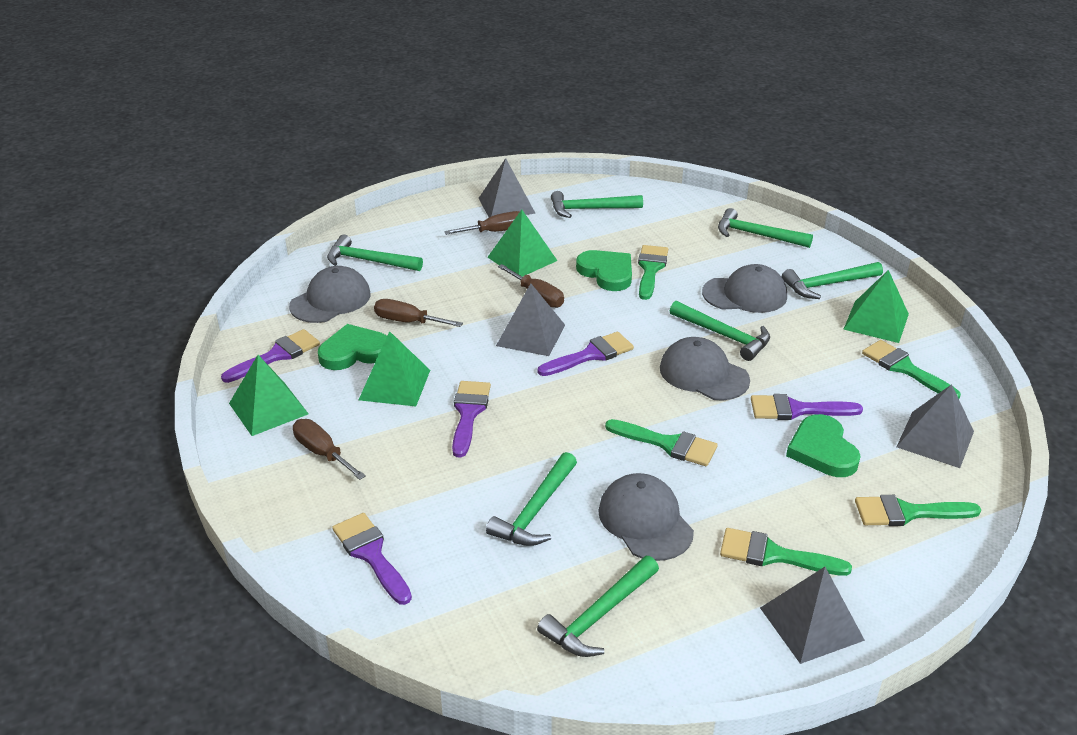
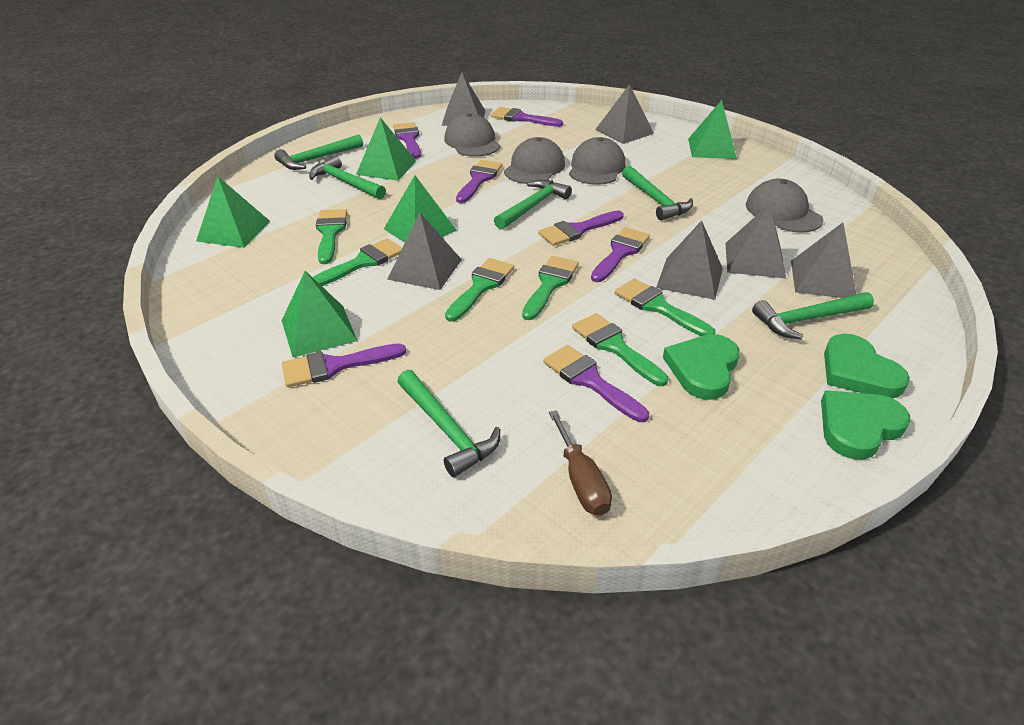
brown screwdriver: [293,419,366,480] [374,299,463,327] [444,211,520,235] [498,264,564,308] = 4 -> [549,410,612,516] = 1
green brush: [605,419,718,466] [638,245,668,300] [720,528,852,576] [855,495,981,526] [862,340,961,399] = 5 -> [313,238,402,286] [316,209,347,264] [445,258,514,322] [522,256,579,320] [572,313,668,386] [615,278,716,336] = 6
green hammer: [327,235,423,271] [486,452,577,546] [537,556,659,657] [551,191,643,218] [670,301,770,361] [718,208,813,248] [782,262,883,299] = 7 -> [274,134,363,170] [309,155,386,199] [397,370,500,477] [494,180,572,230] [622,166,693,221] [752,292,874,340] = 6
green pyramid: [229,355,309,436] [359,331,430,406] [488,210,557,277] [843,270,909,343] = 4 -> [196,176,270,248] [281,271,357,357] [356,117,416,181] [384,175,457,243] [688,100,737,159] = 5
grey pyramid: [479,158,536,217] [496,283,565,356] [760,567,865,664] [897,384,974,468] = 4 -> [387,213,462,290] [442,72,485,126] [595,84,654,144] [656,221,723,300] [725,204,786,279] [791,222,856,298] = 6
purple brush: [221,329,320,383] [332,513,412,605] [452,381,491,458] [538,332,634,376] [751,394,863,420] = 5 -> [282,343,406,387] [393,122,421,159] [456,160,502,203] [491,107,563,127] [538,210,624,246] [543,345,649,422] [591,227,650,282] = 7

